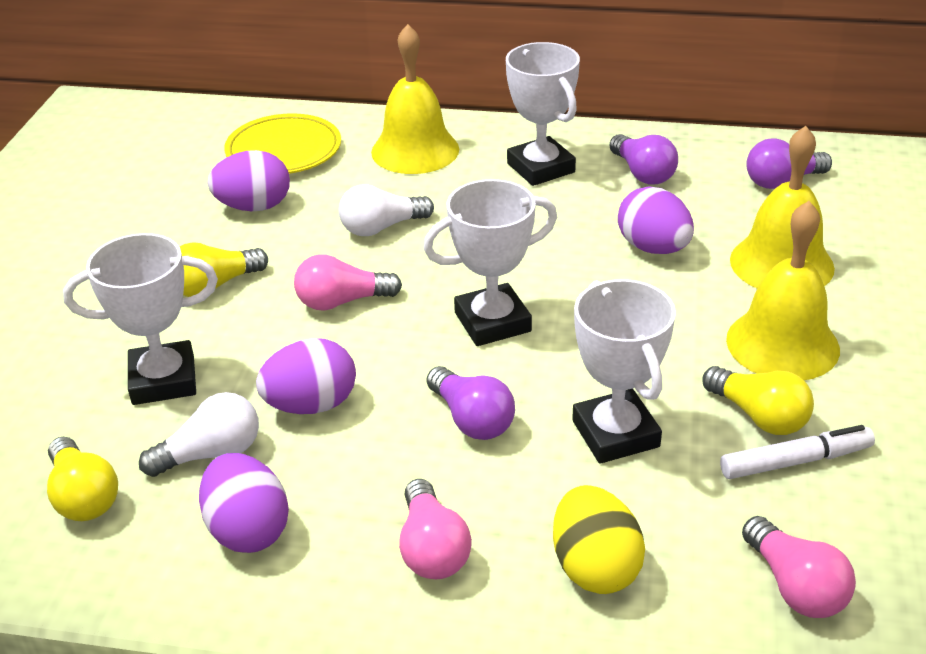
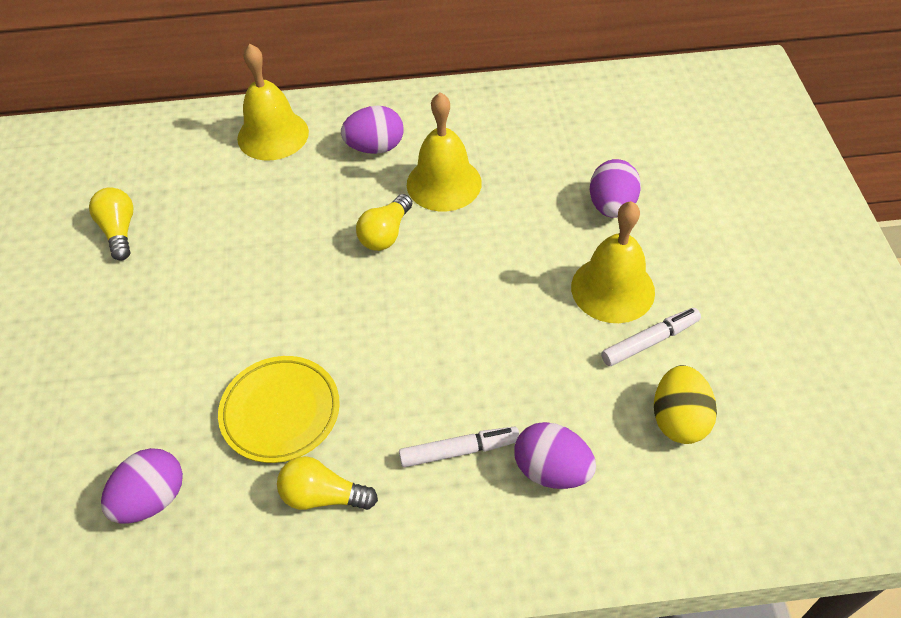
pink light bulb: [294,254,402,311] [399,479,472,579] [742,516,856,618] = 3 -> none = 0
purple light bulb: [427,366,515,440] [609,134,678,185] [746,138,832,189] = 3 -> none = 0
white light bulb: [139,392,259,477] [339,184,434,236] = 2 -> none = 0
white marker: [720,425,875,479] = 1 -> [399,426,520,467] [601,308,701,366] = 2
white trophy: [63,233,218,405] [423,179,557,346] [506,42,580,186] [572,279,676,464] = 4 -> none = 0

